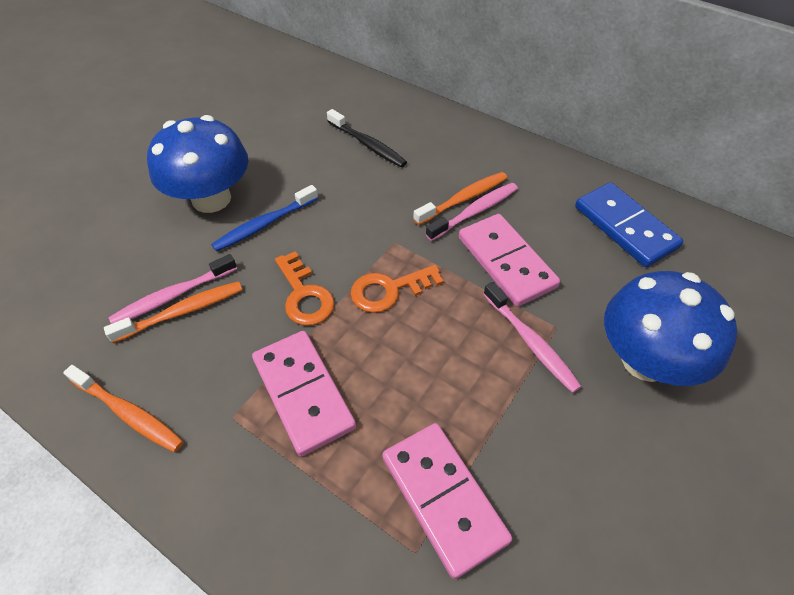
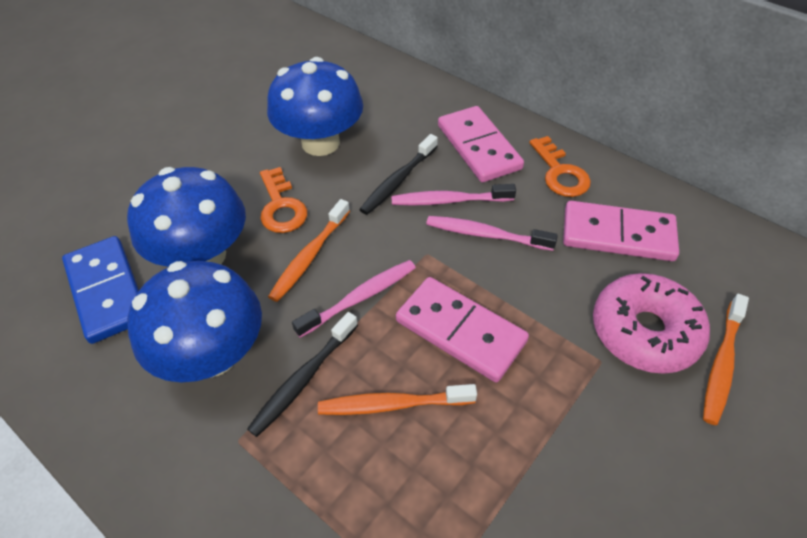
black toothbrush: [327,109,407,167] = 1 -> [247,312,358,437] [359,134,438,215] = 2
blue mushroom: [147,115,248,213] [604,271,737,386] = 2 -> [127,167,246,267] [127,261,262,383] [267,57,363,156] = 3
blue toothbrush: [211,185,318,252] = 1 -> none = 0
pink donut: none = 0 -> [593,273,710,374] = 1

